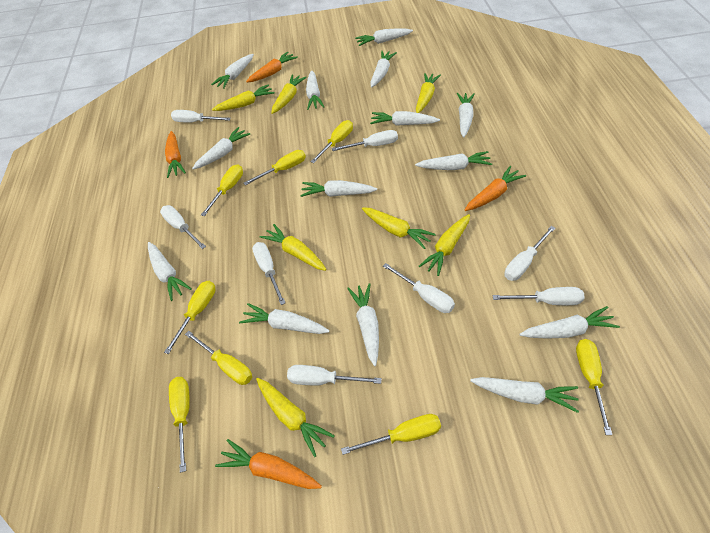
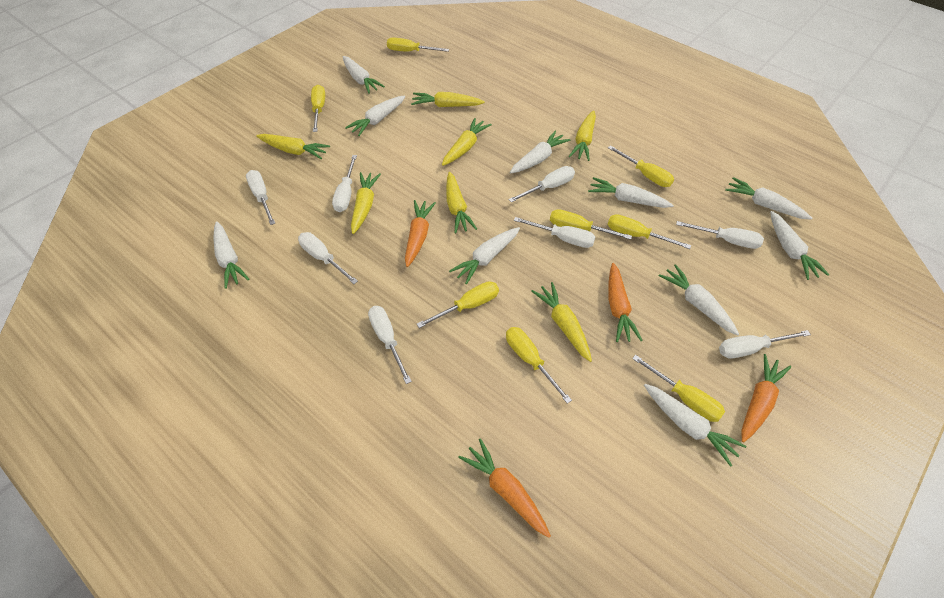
white carrot: [148,242,192,301] [192,127,250,170] [211,54,254,89] [239,303,330,334] [300,180,377,197] [306,71,324,110] [347,283,379,366] [355,28,413,46] [370,51,397,88] [370,111,440,126] [415,151,492,170] [457,93,475,138] [470,377,579,413] [520,306,620,339] = 14 -> [214,221,249,289] [342,56,385,94] [345,95,405,136] [449,227,520,284] [510,131,571,173] [588,177,674,208] [644,384,746,467] [659,264,739,336] [725,177,812,220] [770,211,829,280] = 10

